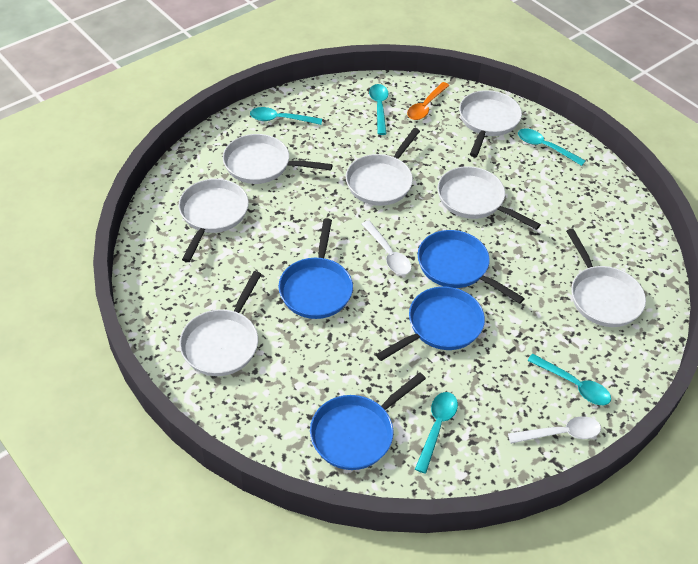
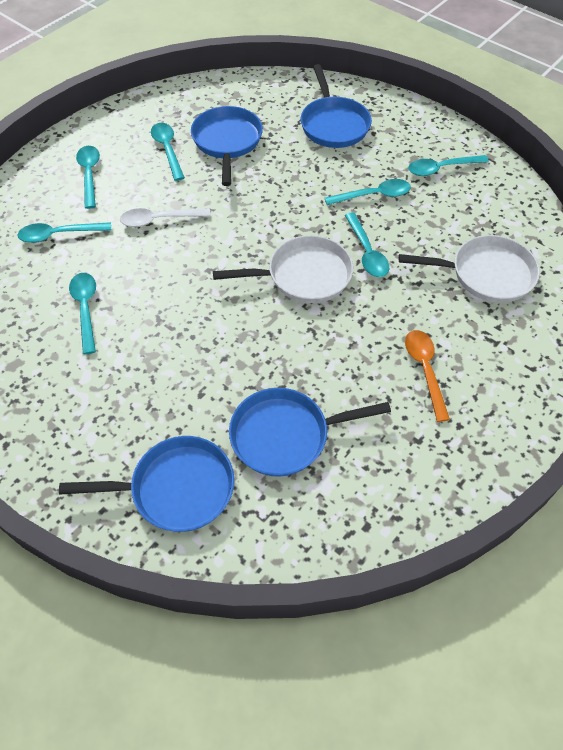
turquoise spoon: [250,107,322,125] [369,84,388,135] [415,392,458,474] [518,128,586,166] [527,354,611,405] = 5 -> [18,222,111,243] [69,273,96,354] [76,146,100,209] [151,123,185,181] [325,179,411,205] [345,212,389,277] [408,155,489,176] = 7
white pan: [178,179,249,262] [179,271,262,376] [223,134,333,184] [346,128,420,206] [438,166,541,230] [459,90,522,157] [566,229,646,327] = 7 -> [213,235,353,303] [399,235,540,303] = 2
white spoon: [362,220,412,275] [508,416,601,444] = 2 -> [120,208,211,227] = 1

